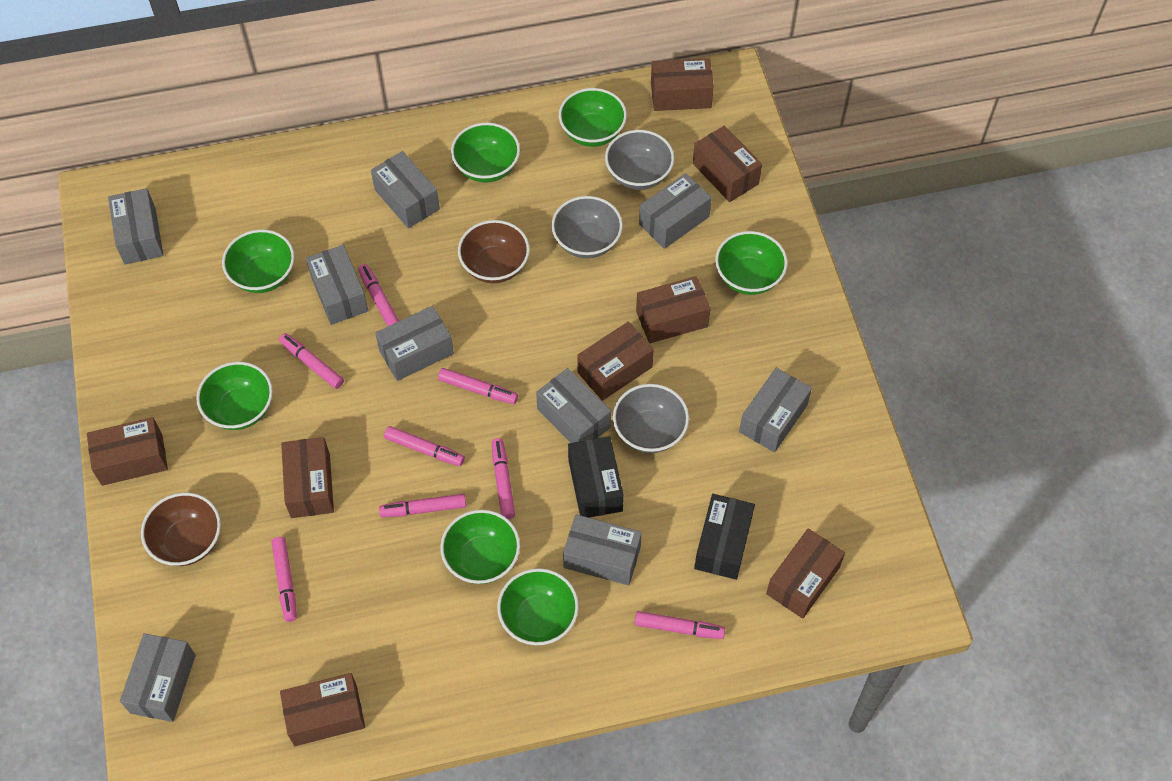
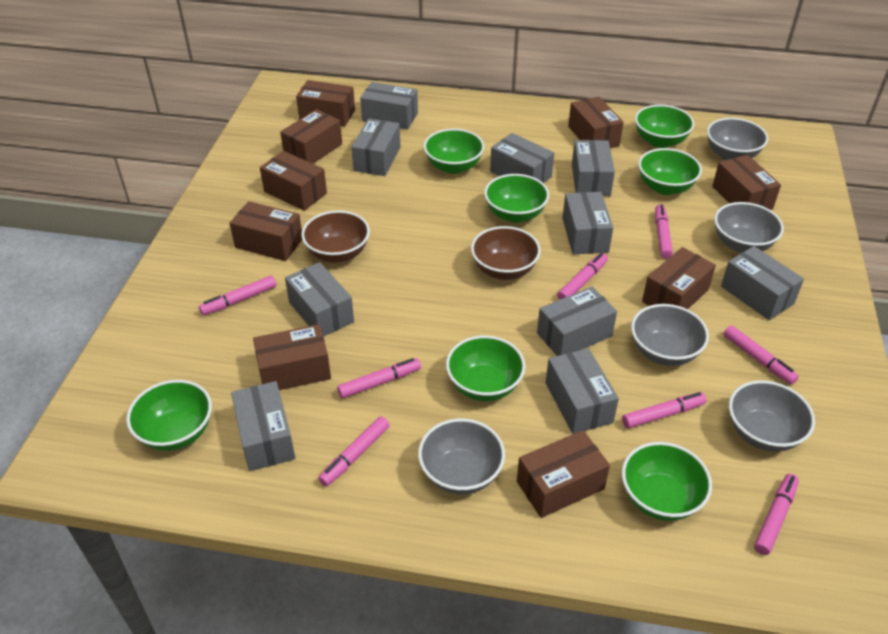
black box: [568,436,624,518] [694,494,755,580] = 2 -> none = 0
brown box: [87,417,168,486] [280,673,365,746] [281,437,334,518] [577,322,654,401] [636,276,711,344] [651,58,714,111] [693,126,762,202] [766,528,845,619] = 8 -> [230,201,302,261] [253,324,331,390] [260,151,327,211] [280,109,342,164] [296,80,355,127] [517,430,610,518] [568,97,624,148] [642,247,716,309] [712,155,781,210] = 9
grey bowl: [551,196,623,258] [605,130,674,190] [613,384,689,453] = 3 -> [418,418,505,494] [631,304,709,366] [707,118,768,160] [714,202,784,253] [729,380,815,452] = 5
grey box: [108,188,164,265] [120,633,196,722] [306,245,368,325] [371,151,440,228] [375,306,454,381] [536,368,611,443] [563,514,642,586] [639,173,712,249] [739,368,812,453] = 9 -> [231,381,295,471] [285,262,354,337] [351,119,400,176] [360,82,418,129] [490,133,554,183] [537,286,617,356] [545,348,619,434] [562,192,613,254] [572,140,615,196] [721,246,804,320] = 10

